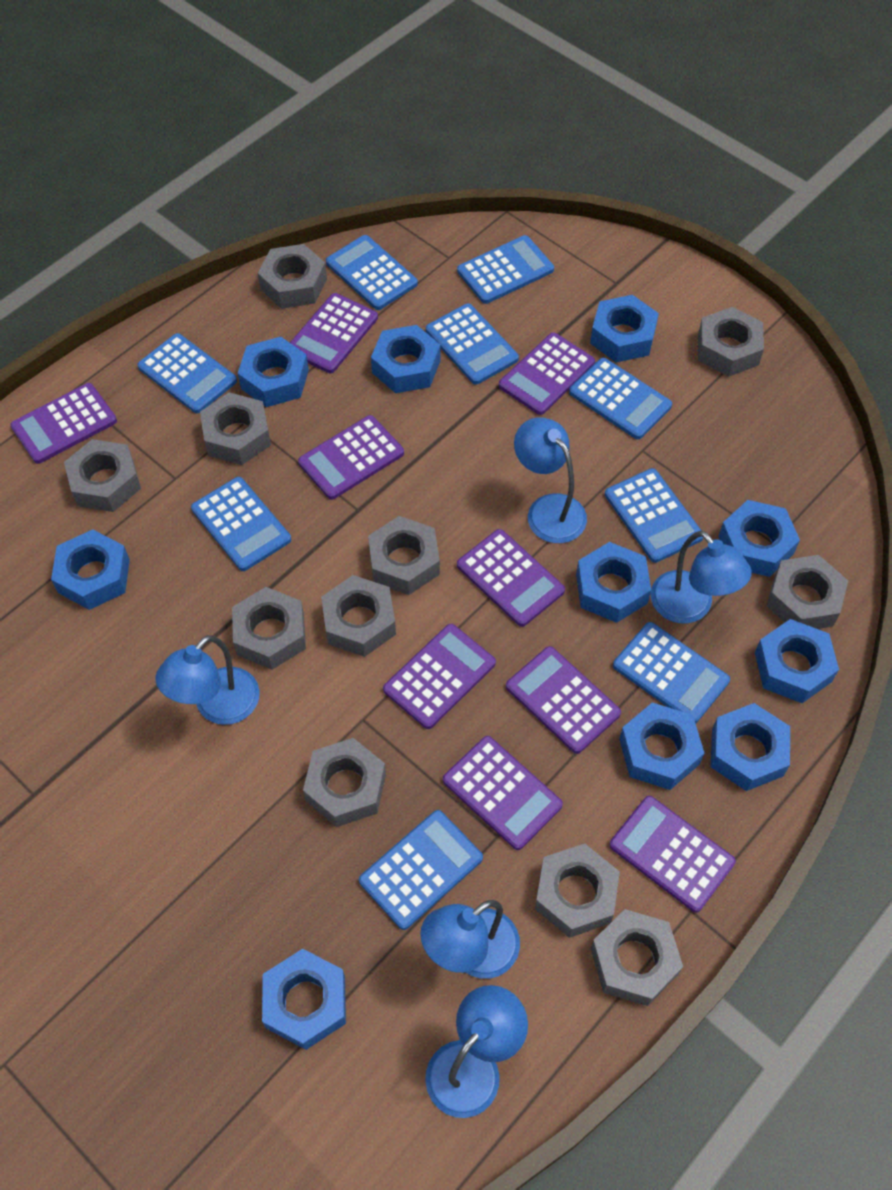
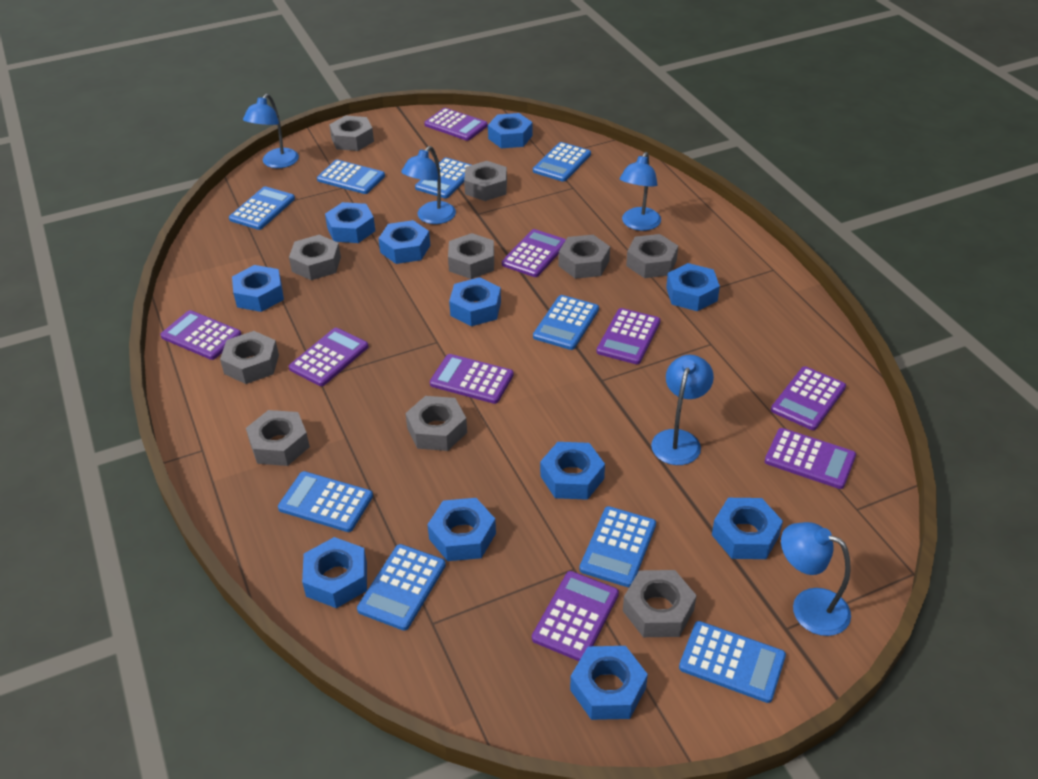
blue nut: [51,529,130,610] [238,337,309,407] [262,949,346,1050] [371,325,441,393] [576,542,651,623] [590,295,659,363] [619,702,704,790] [711,703,790,791] [718,500,800,577] [755,619,839,703] = 10 -> [232,265,284,312] [302,537,367,608] [325,202,375,243] [378,220,430,264] [427,498,496,561] [449,277,501,326] [488,113,533,148] [540,442,605,500] [570,646,648,720] [666,263,720,311] [712,498,783,559] = 11
grey nut: [64,439,141,512] [200,392,271,465] [232,587,306,670] [258,244,327,309] [303,738,386,827] [321,575,396,657] [368,516,440,595] [535,843,620,938] [591,909,683,1006] [698,307,764,377] [766,555,848,629] = 11 -> [220,331,279,384] [246,410,310,466] [289,235,341,280] [329,115,374,151] [405,396,467,451] [448,233,494,279] [464,161,507,201] [559,235,610,279] [623,570,697,637] [626,234,678,278] = 10

